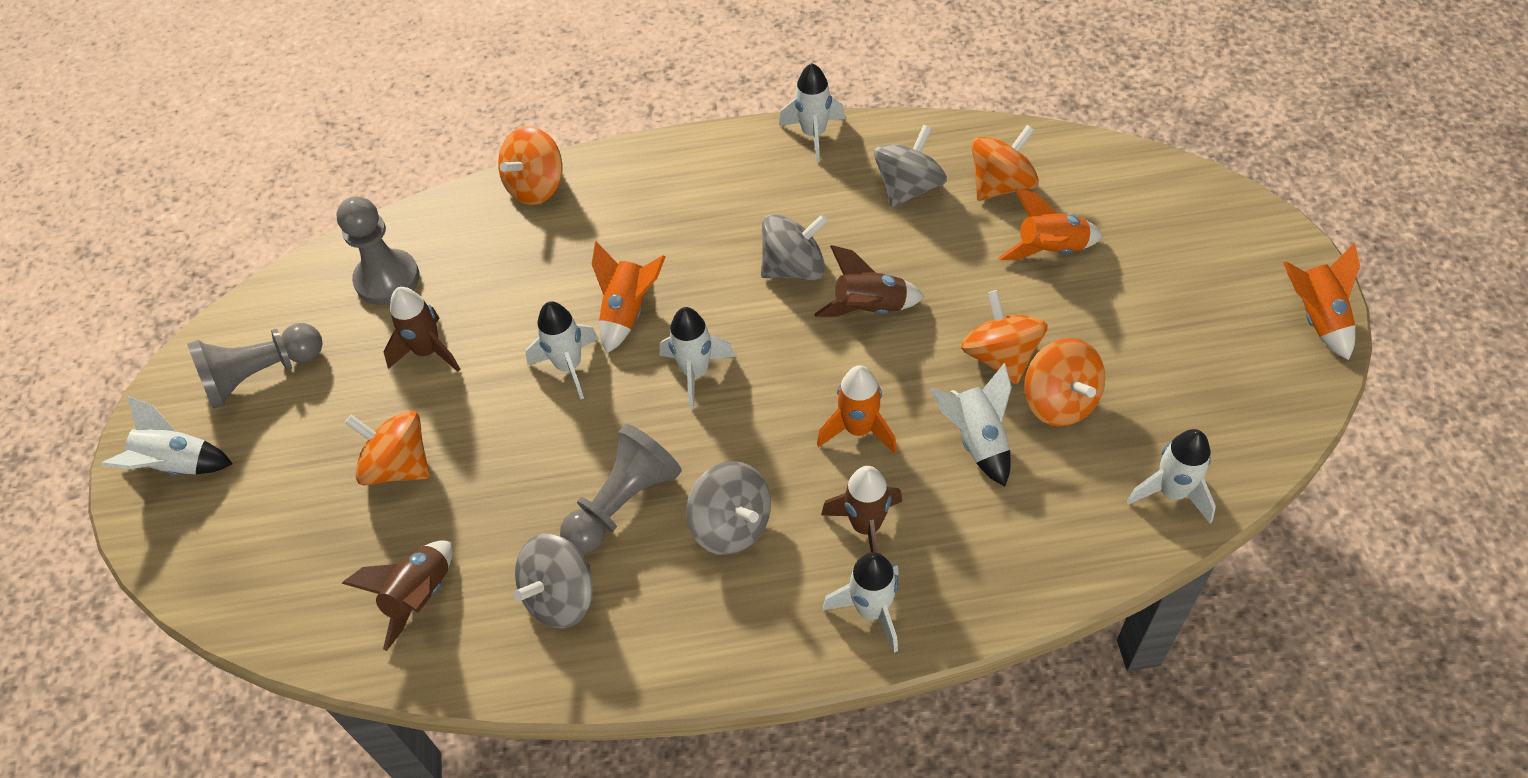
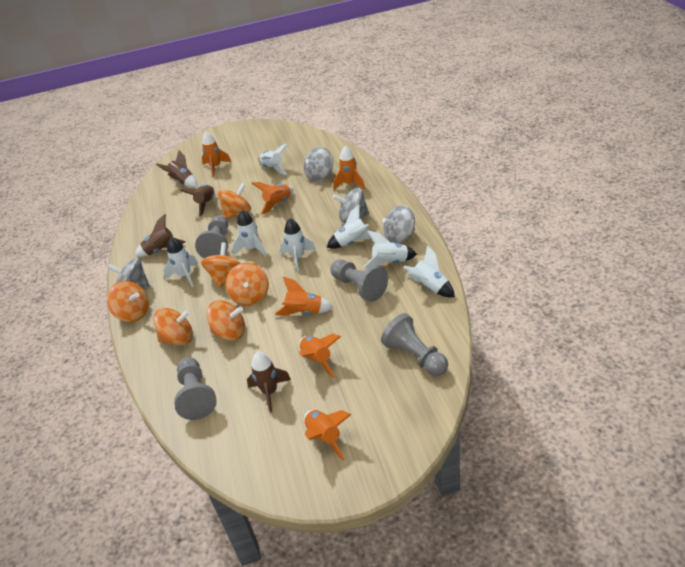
grey pawn: [187,323,323,409] [336,196,420,305] [560,424,682,554] = 3 -> [174,357,217,420] [195,215,228,258] [330,260,388,302] [381,313,448,376] = 4
orange rocket: [592,241,666,353] [817,365,897,454] [998,188,1103,260] [1283,242,1360,360] = 4 -> [202,131,231,177] [251,182,294,215] [275,277,334,316] [299,334,341,378] [304,410,351,461] [333,146,365,190] = 6
orange spinning top: [345,410,430,486] [498,126,562,205] [961,290,1048,385] [971,125,1039,201] [1024,338,1105,427] = 5 -> [107,281,149,322] [153,308,193,345] [201,242,241,288] [207,300,245,341] [218,183,251,219] [225,263,269,306] = 6

